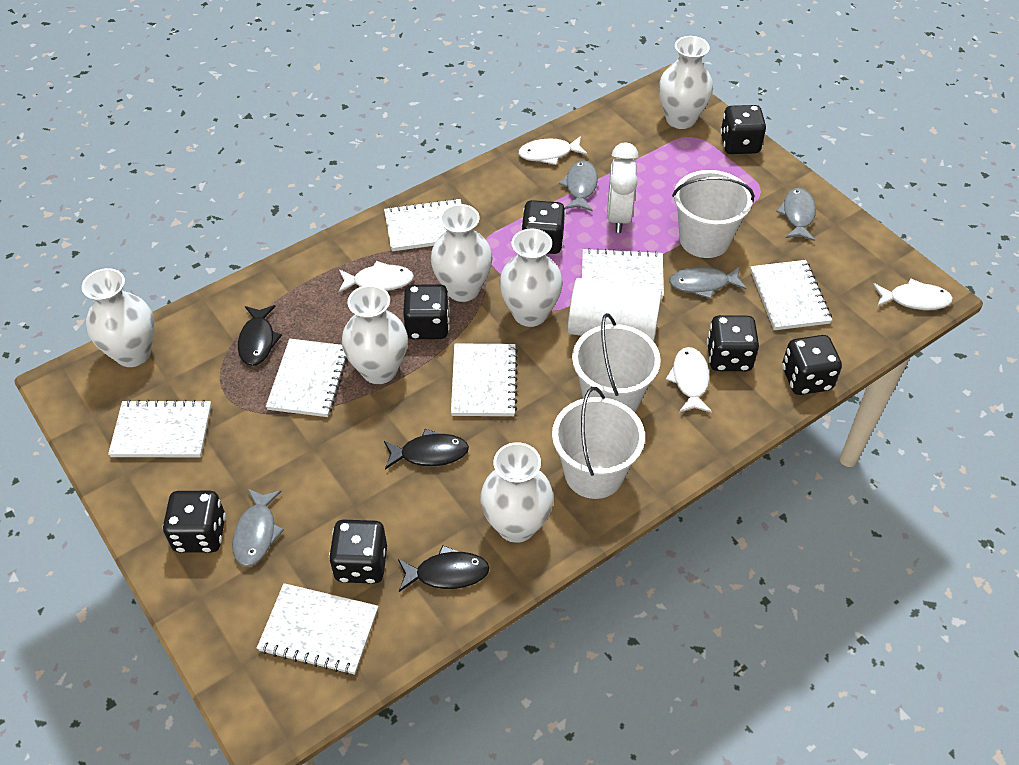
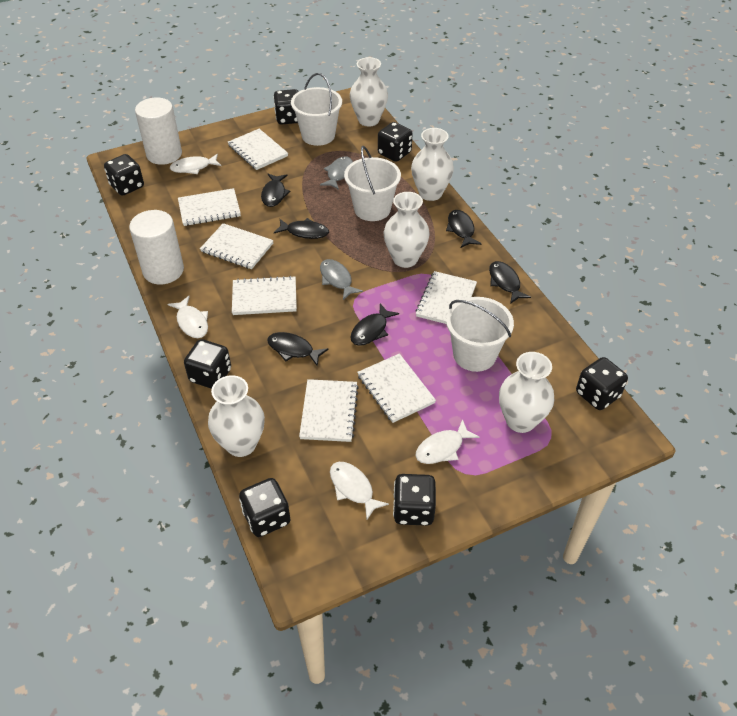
black fish: [238,305,282,366] [384,429,469,470] [398,545,490,592] = 3 -> [261,174,291,207] [267,332,329,366] [274,218,329,239] [350,304,399,346] [446,210,482,248] [489,261,531,304] = 6
grey fish: [232,488,284,567] [559,160,598,212] [669,266,746,299] [776,188,816,241] = 4 -> [320,156,353,190] [320,259,363,300] = 2
white clock: [607,143,639,233] = 1 -> none = 0
white cylinder: [568,278,662,342] = 1 -> [129,210,184,284] [135,97,182,165] = 2
white vase: [82,268,154,367] [342,285,408,384] [430,204,493,302] [480,442,554,543] [499,228,563,327] [659,36,713,129] = 6 -> [208,375,265,457] [350,57,388,126] [384,192,430,268] [411,128,454,201] [499,352,554,433] = 5

